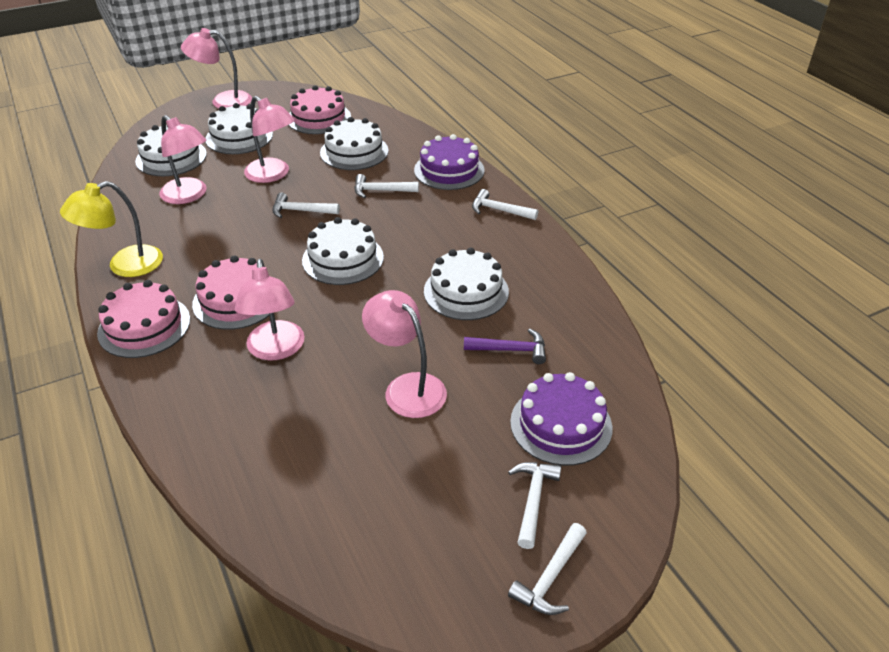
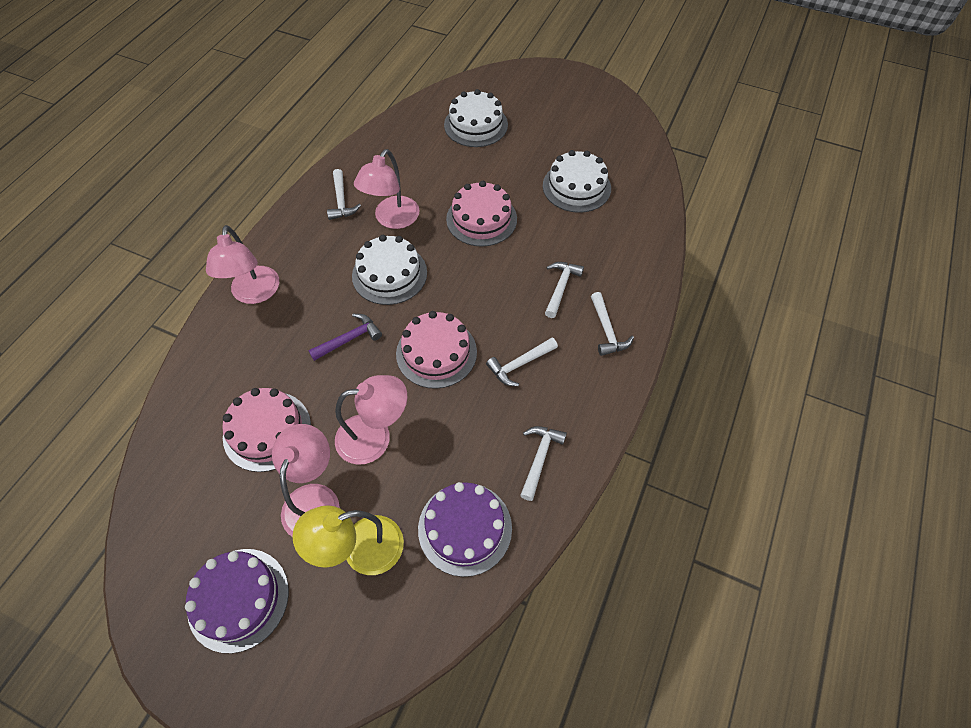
pink lamp: [159,115,207,204] [181,28,252,108] [235,259,305,361] [244,96,295,183] [362,290,447,418] = 5 -> [206,225,279,304] [272,424,340,536] [335,375,407,465] [354,149,420,229] = 4
white cake: [135,125,207,176] [206,103,273,154] [302,217,384,285] [320,117,389,170] [424,248,509,320] = 5 -> [352,235,427,305] [444,89,508,147] [543,150,611,213] = 3

